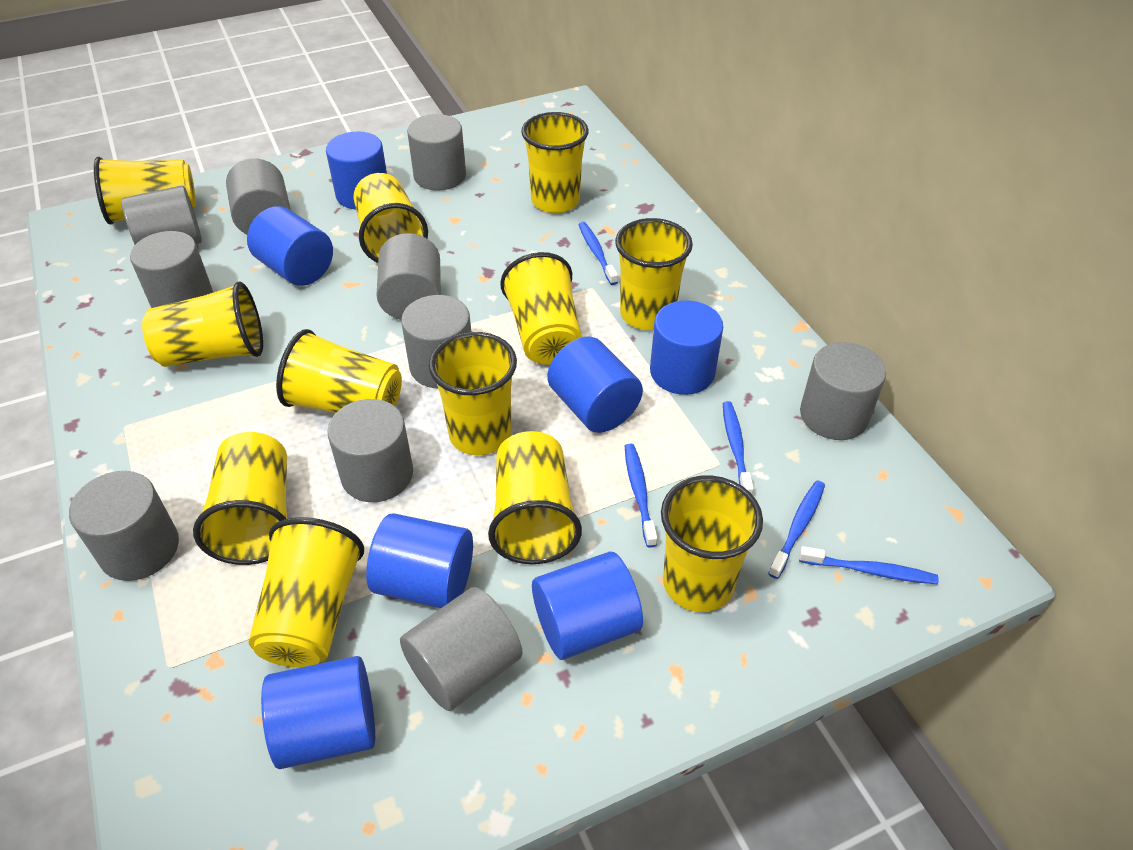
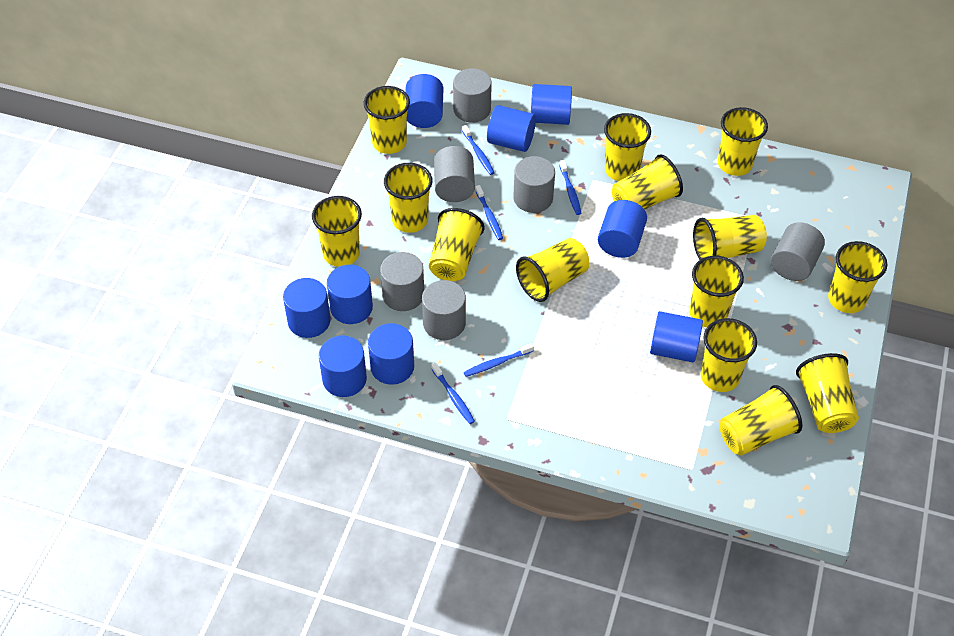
blue cylinder: [247,206,333,286] [261,656,375,769] [326,132,387,209] [366,513,473,608] [532,552,643,660] [547,337,643,433] [650,301,723,395] = 7 -> [283,278,331,338] [319,336,367,397] [327,265,373,324] [368,323,414,385] [405,74,443,128] [487,105,536,152] [531,84,572,125] [598,200,647,258] [650,311,703,362] = 9
grey cylinder: [69,471,179,581] [121,185,202,245] [130,231,213,308] [226,158,291,235] [327,399,413,502] [376,233,441,320] [400,587,523,711] [401,295,471,388] [407,114,466,191] [800,342,886,440] = 10 -> [380,252,424,311] [422,280,466,340] [434,146,475,202] [453,68,492,123] [513,156,555,213] [771,222,825,281] = 6
yellow cup: [94,157,196,225] [142,282,263,367] [193,432,287,565] [249,517,364,668] [276,329,402,413] [354,173,428,263] [429,332,517,455] [488,431,582,564] [500,252,582,364] [521,112,589,213] [615,218,693,330] [661,475,763,612] = 12 -> [312,196,362,267] [364,86,410,154] [384,163,433,233] [429,208,485,281] [516,238,589,302] [604,113,651,181] [612,154,683,210] [690,256,744,327] [693,215,767,260] [701,318,757,392] [718,107,768,176] [719,385,802,456] [796,353,859,433] [828,241,887,313] = 14

